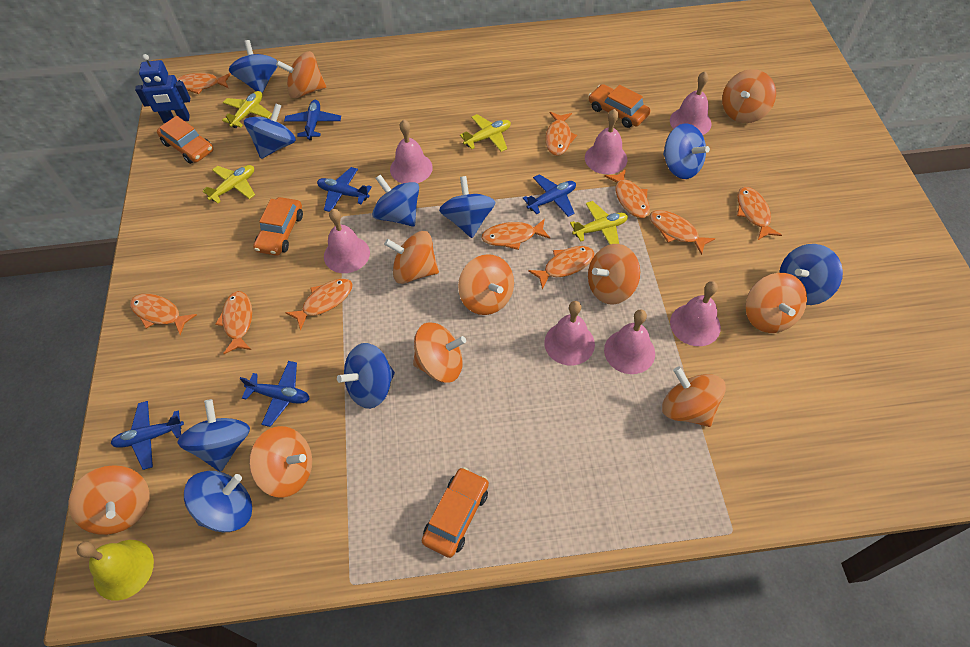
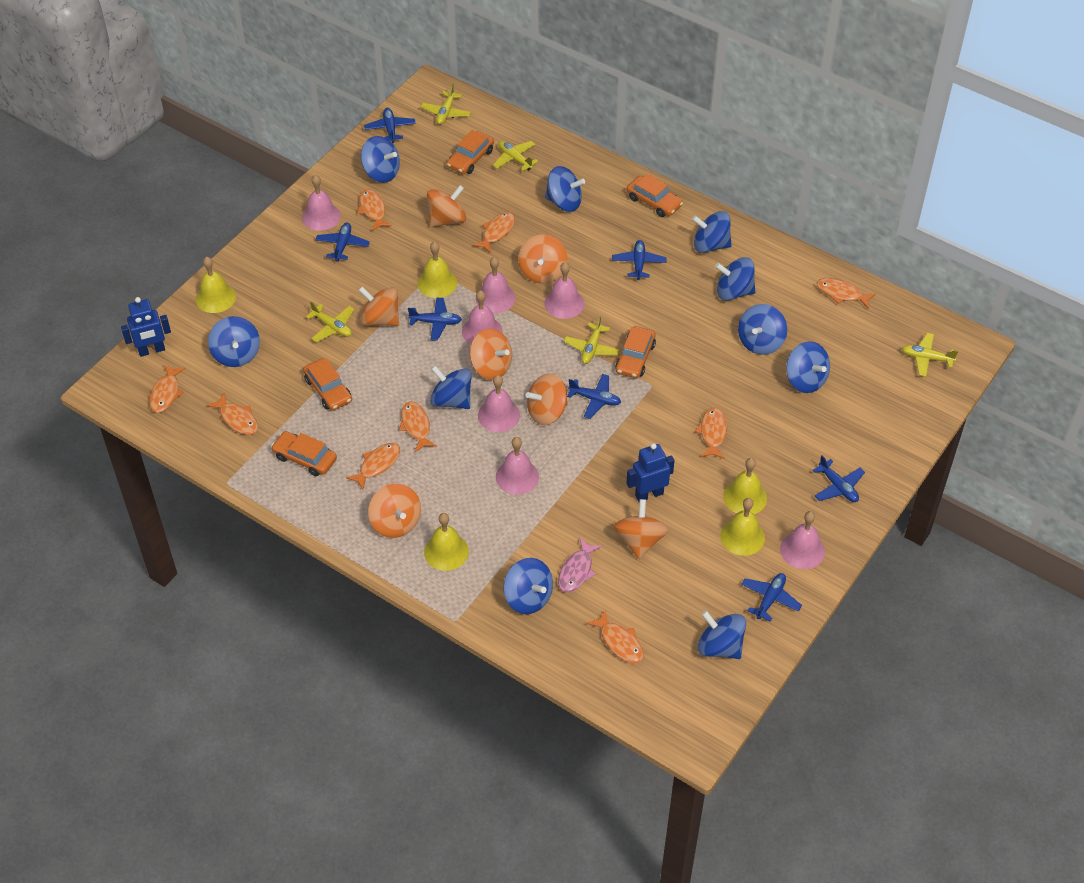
blue plane: [111,401,184,470] [240,361,310,427] [284,100,341,140] [317,167,372,212] [523,174,576,217] = 5 -> [316,223,370,262] [364,108,416,143] [408,298,462,341] [567,374,621,419] [612,240,667,280] [741,573,802,622] [812,455,865,502] = 7
blue robot: [135,54,190,123] = 1 -> [121,297,171,357] [626,443,674,502] = 2
blue spinning top: [178,399,250,472] [184,471,252,532] [229,40,278,93] [244,104,296,159] [337,343,395,409] [372,174,419,227] [439,176,495,238] [663,123,710,179] [779,244,843,305] = 9 -> [208,316,260,367] [361,136,400,183] [430,366,472,409] [503,558,553,614] [545,166,585,212] [692,211,732,253] [698,610,746,659] [715,257,755,301] [738,304,787,355] [786,341,830,393] = 10
orange car: [157,116,214,164] [253,197,303,256] [422,467,489,558] [588,84,650,128] = 4 -> [271,431,337,476] [303,358,352,411] [447,130,494,174] [615,326,656,378] [626,174,683,217] = 5
orange fish: [130,294,197,335] [176,73,231,94] [215,291,252,354] [285,279,353,330] [482,219,550,250] [528,246,595,289] [545,112,577,156] [604,169,650,218] [650,210,715,255] [737,187,782,240] = 10 -> [149,365,185,413] [207,393,258,435] [346,443,400,490] [357,189,392,231] [399,401,437,452] [472,212,515,254] [586,610,644,663] [695,407,727,459] [817,278,876,309] = 9
orange spinning top: [68,465,150,535] [249,426,312,498] [276,51,326,98] [384,231,439,284] [413,322,466,383] [458,254,514,315] [588,244,640,305] [662,366,726,427] [722,69,776,123] [746,273,807,333] = 10 -> [358,287,399,326] [368,484,421,538] [427,185,466,227] [470,328,512,380] [518,235,567,284] [526,373,568,425] [613,499,669,559] = 7
pink fish: none = 0 -> [558,538,602,593] = 1
yellow bell: [76,540,154,601] = 1 -> [196,257,236,313] [417,242,457,298] [424,513,469,571] [720,498,765,556] [723,458,767,514] = 5
yellow plane: [203,165,255,204] [222,91,272,128] [460,114,511,152] [570,201,628,245] = 4 -> [306,301,354,342] [421,83,471,125] [493,141,538,171] [564,316,620,364] [902,333,958,377] = 5

